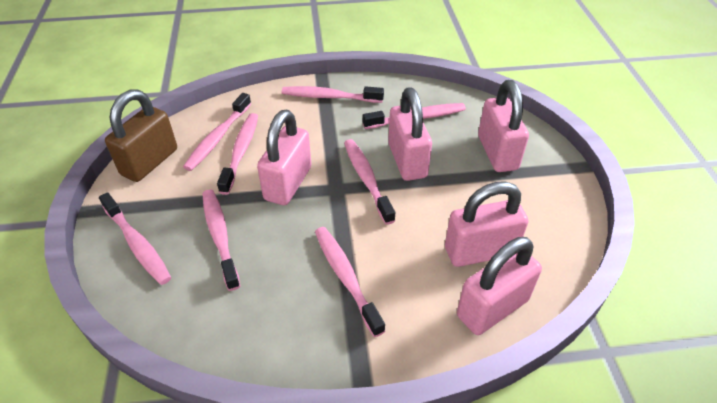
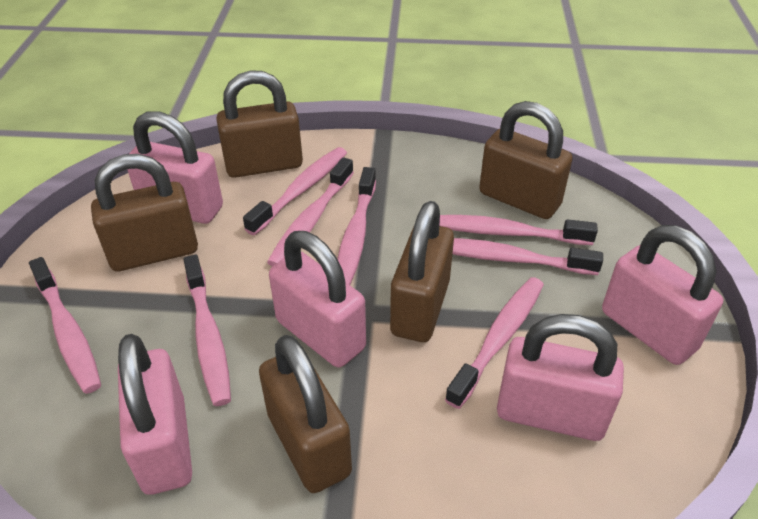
brown padlock: [105,89,177,182] = 1 -> [91,154,198,272] [216,70,303,178] [259,335,352,493] [390,201,454,342] [479,101,572,219] = 5

